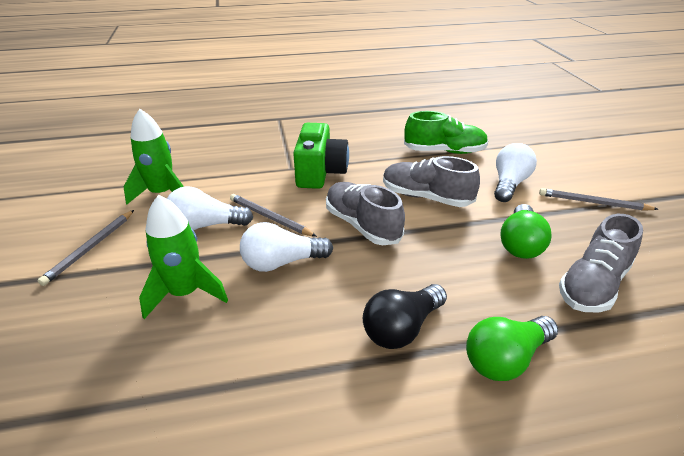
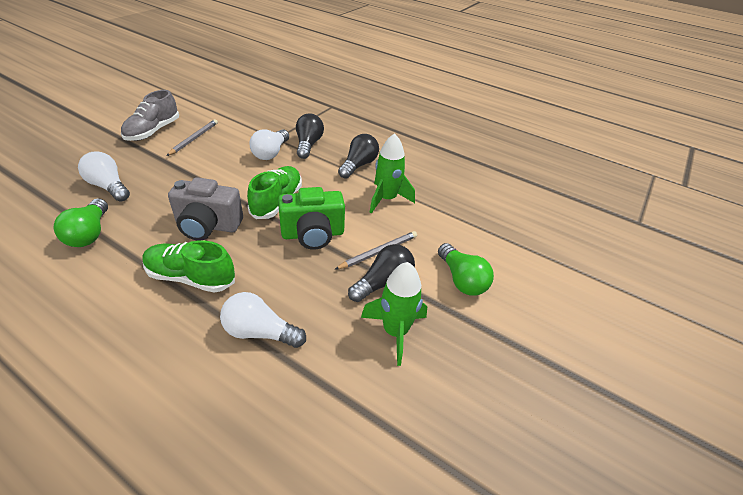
black light bulb: [363,284,447,349] = 1 -> [296,113,324,159] [338,134,379,179] [348,244,415,302] = 3
green shoe: [404,111,488,154] = 1 -> [142,240,235,293] [247,166,302,219] = 2
grey camera: none = 0 -> [168,177,243,240] = 1
grey pencil: [37,210,134,286] [230,194,317,237] [539,188,659,211] = 3 -> [166,119,218,156] [334,231,417,270] = 2
grey shoe: [326,182,405,245] [383,156,480,207] [559,214,643,312] = 3 -> [121,90,179,141] = 1

